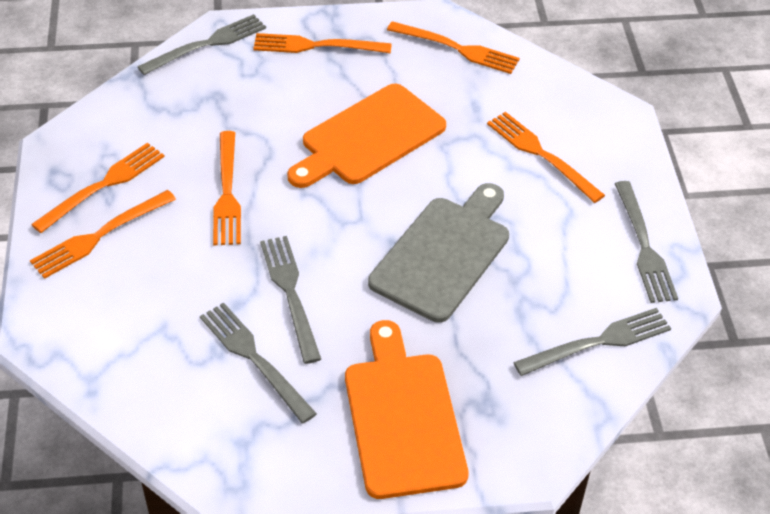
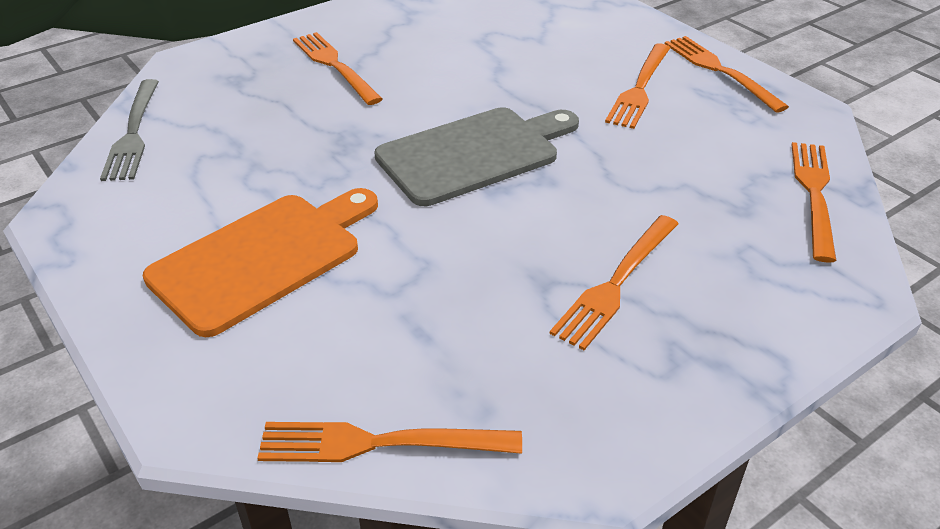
grey fork: [137,14,266,75] [200,302,317,423] [260,236,321,364] [513,308,671,376] [615,181,678,303] = 5 -> [100,79,159,181] = 1
orange cutting board: [287,84,446,188] [345,320,468,499] = 2 -> [143,188,378,337] = 1

